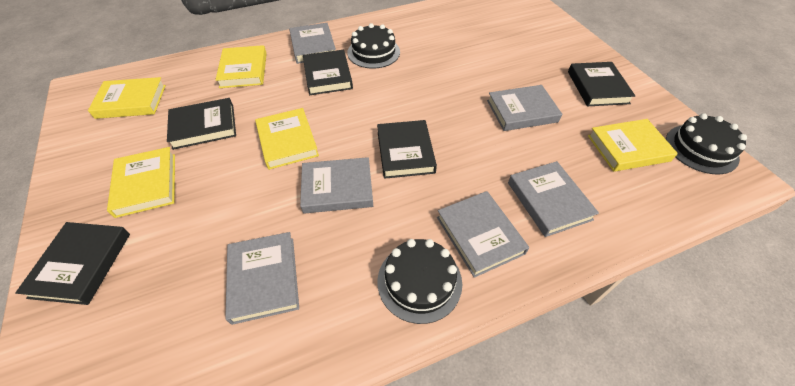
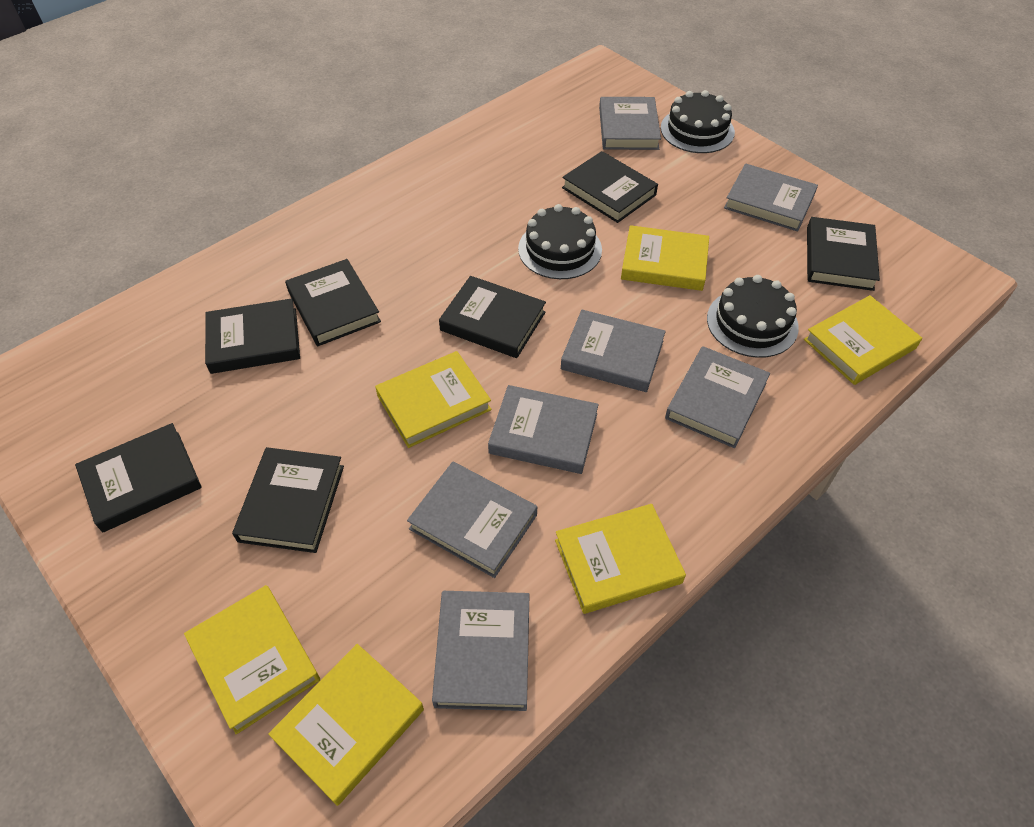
black book: [15,222,130,305] [167,98,236,150] [303,50,353,95] [377,120,437,179] [568,62,635,106] = 5 -> [75,423,202,533] [205,298,300,374] [232,447,344,553] [285,259,381,346] [439,276,546,358] [562,151,658,223] [807,217,880,291] = 7
grey book: [225,232,299,325] [289,23,336,64] [300,157,373,214] [437,191,529,278] [487,85,562,131] [508,161,599,237] = 6 -> [407,462,537,578] [432,591,530,711] [488,385,599,474] [561,310,666,392] [599,97,661,150] [665,346,770,448] [724,163,818,231] = 7
yellow book: [88,77,166,119] [107,147,175,218] [215,45,267,88] [255,108,319,170] [588,119,678,172] = 5 -> [184,585,320,734] [268,644,424,806] [375,351,492,448] [555,504,686,614] [621,225,709,291] [804,295,922,385] = 6

